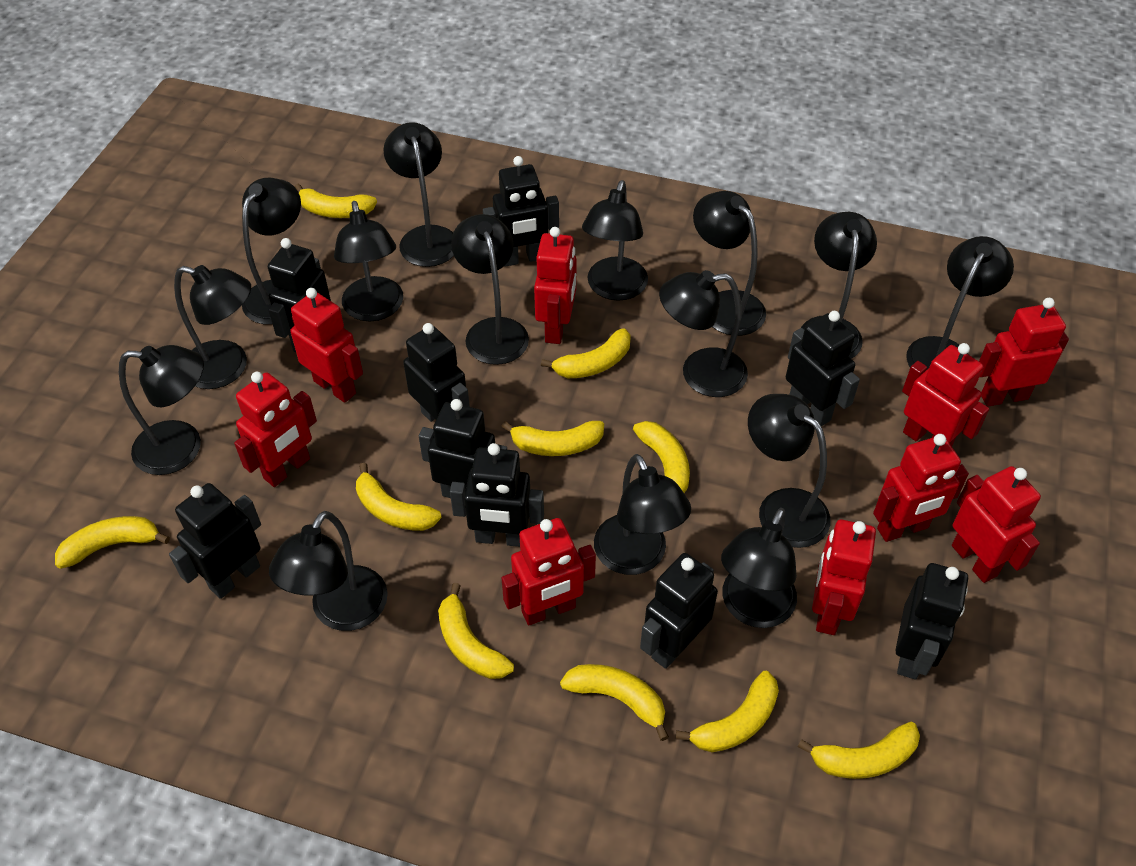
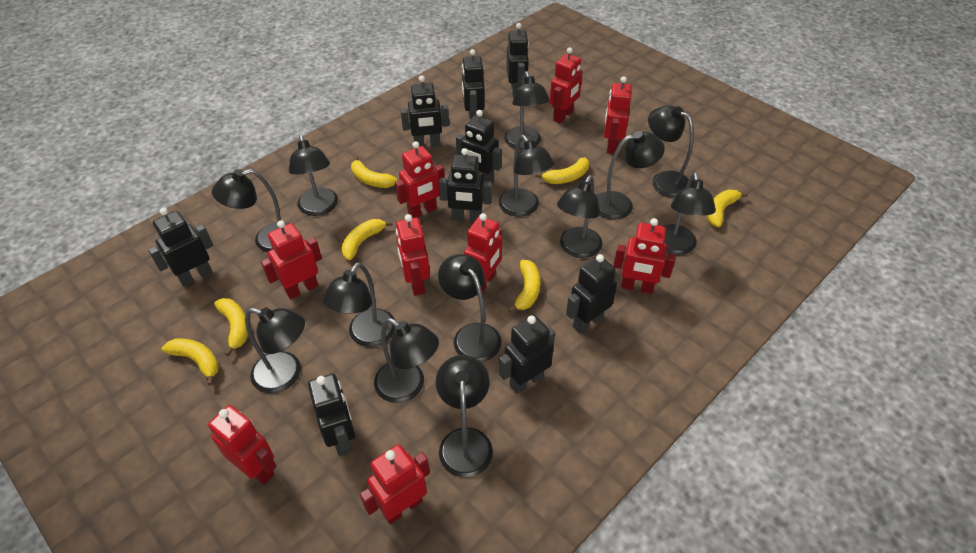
black lamp: [119,345,204,475] [174,265,251,389] [242,178,301,325] [269,511,388,631] [334,201,403,321] [383,122,454,267] [451,214,529,365] [582,180,648,301] [594,454,691,575] [659,270,748,397] [693,191,766,336] [721,508,797,628] [748,394,830,548] [801,212,877,359] [907,236,1014,369] = 15 -> [212,169,289,252] [245,307,305,393] [289,134,338,216] [322,262,396,347] [374,318,439,403] [436,355,493,478] [438,254,502,362] [499,135,554,217] [504,71,550,150] [557,175,602,258] [596,131,665,220] [648,105,694,198] [663,172,716,255] = 13
yellow banana: [55,516,170,569] [295,184,377,218] [356,463,441,531] [438,583,514,679] [501,421,604,456] [541,328,631,378] [560,664,669,741] [633,421,690,493] [676,671,779,752] [798,722,920,779] = 10 -> [161,338,219,386] [214,298,248,356] [341,219,393,260] [351,156,397,188] [508,260,541,313] [535,157,589,184] [707,189,748,227] = 7

